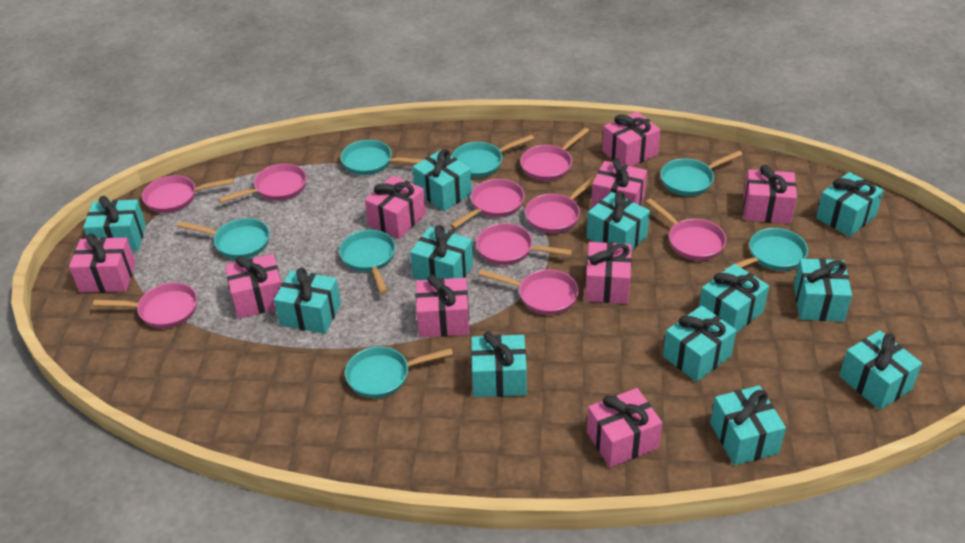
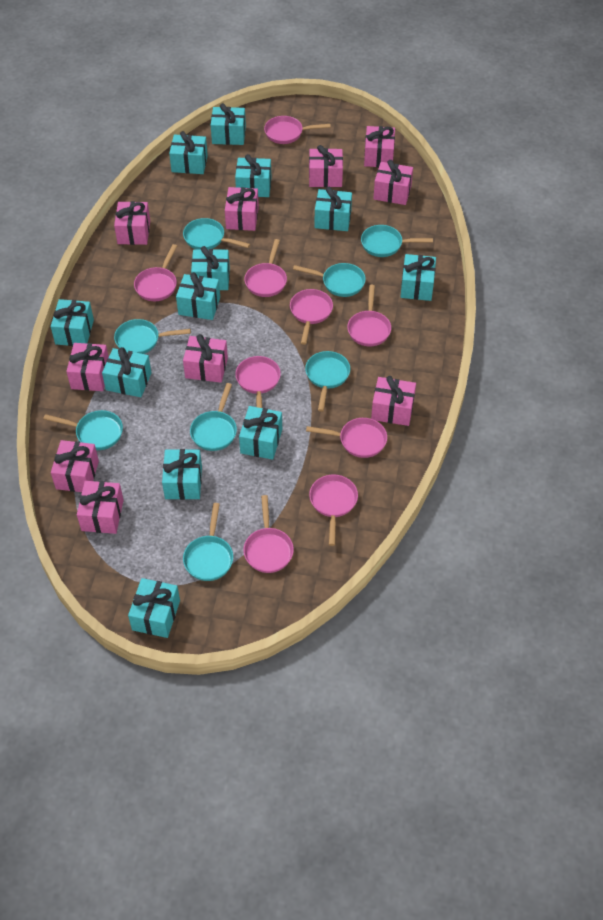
pink gift: [69,233,136,292] [225,254,281,319] [365,176,426,239] [416,275,470,338] [585,242,632,304] [587,388,662,468] [591,158,647,209] [602,112,661,167] [743,165,797,224] = 9 -> [51,440,99,492] [66,343,109,391] [77,481,124,534] [114,201,150,245] [183,334,228,383] [225,187,259,231] [309,145,343,187] [364,126,395,167] [371,376,416,426] [373,160,413,205] = 10
turquoise pan: [177,218,270,259] [339,230,396,294] [341,140,424,175] [345,347,453,398] [452,135,534,178] [660,150,743,196] [723,228,808,271] = 7 -> [43,410,123,450] [114,319,191,354] [183,218,250,250] [183,503,233,581] [190,383,237,451] [293,263,366,297] [305,351,350,412] [361,225,433,257] = 8

